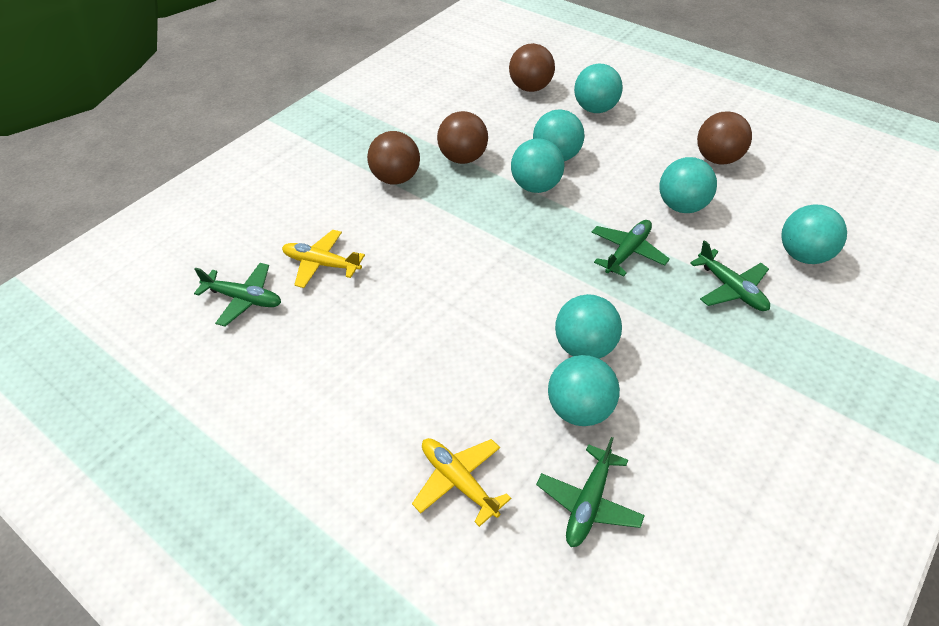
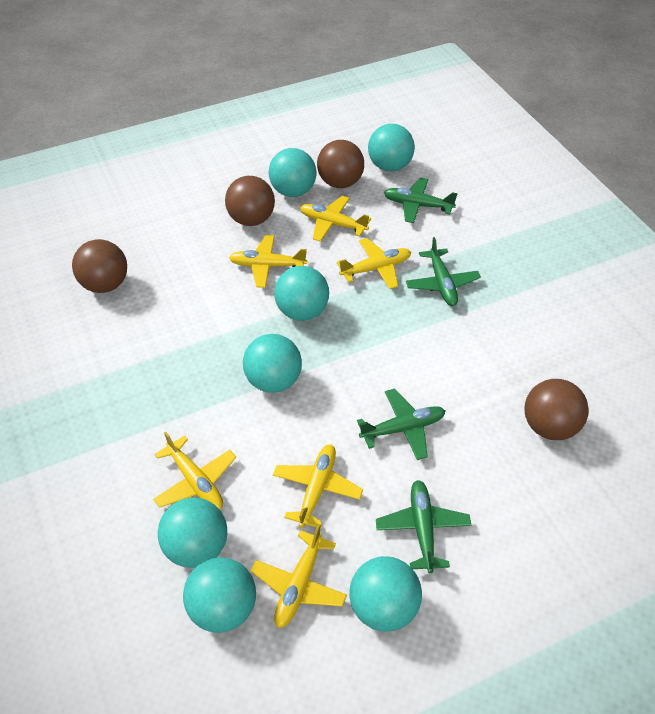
yellow plane: [282,230,365,288] [412,438,511,527] = 2 -> [153,432,236,509] [229,235,307,288] [251,524,347,628] [273,444,363,528] [300,196,371,242] [337,238,411,289] = 6

